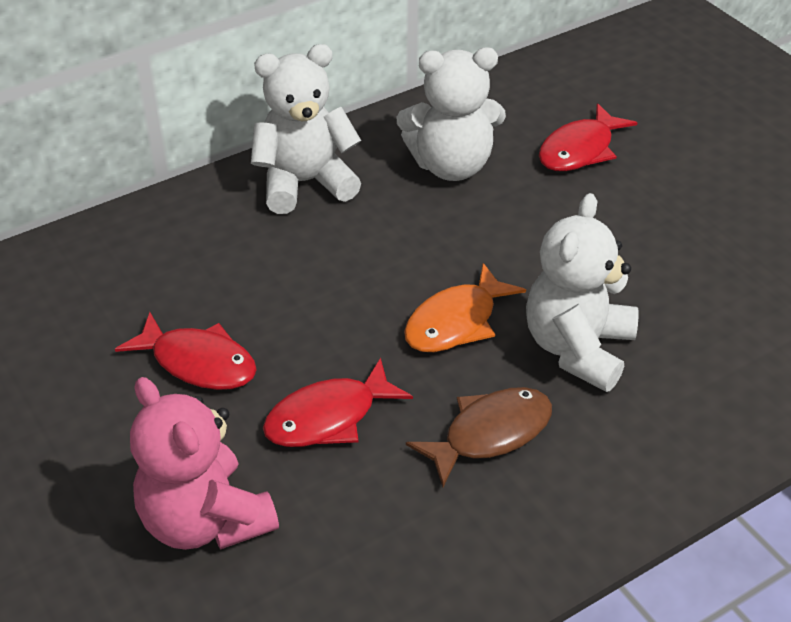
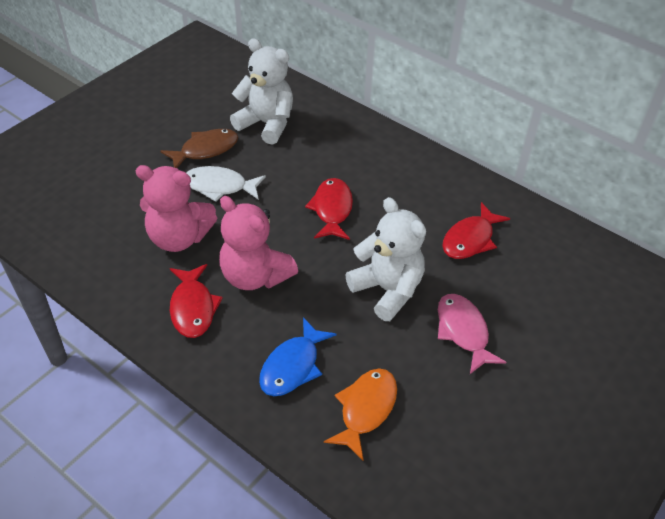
blue fish: none = 0 -> [259,317,337,396] = 1
pink fish: none = 0 -> [438,294,506,374] = 1
pink teddy bear: [130,377,279,550] = 1 -> [136,165,217,252] [219,196,298,290] = 2
white fish: none = 0 -> [186,166,266,202] = 1
white teddy bear: [251,44,361,214] [397,47,506,181] [526,193,639,392] = 3 -> [230,38,293,145] [346,197,426,321] = 2

